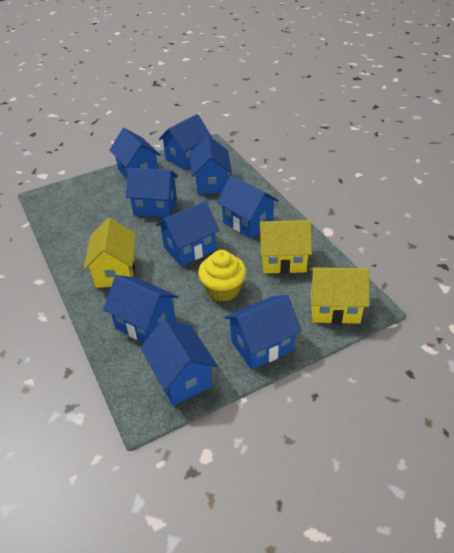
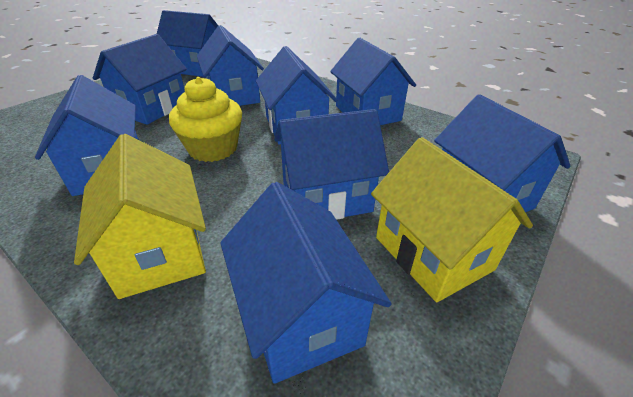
yellow house: [84,218,136,288] [259,220,312,274] [310,267,370,324] = 3 -> [74,134,206,299] [371,137,533,302] = 2

